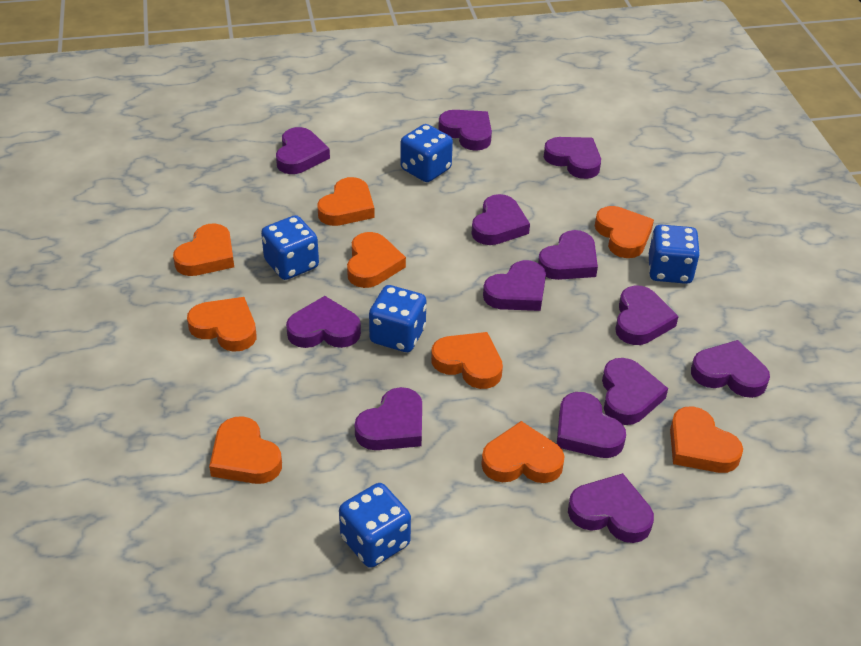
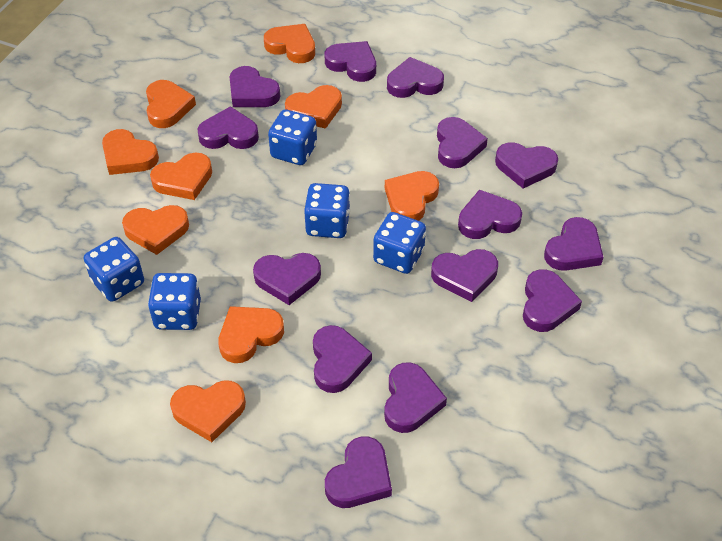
purple heart: [276,127,330,174] [286,296,361,348] [355,387,422,450] [438,110,492,151] [471,194,530,245] [483,260,546,311] [538,230,598,280] [544,137,601,179] [557,392,626,458] [568,473,654,543] [602,358,668,425] [615,285,679,345] [691,340,770,398] = 13 -> [198,106,259,149] [230,66,280,107] [253,253,321,305] [313,325,372,393] [325,41,376,82] [325,436,392,508] [384,362,447,433] [387,57,444,98] [431,249,498,302] [437,117,488,168] [458,190,522,239] [495,142,558,188] [523,269,582,332] [544,217,603,271] = 14

